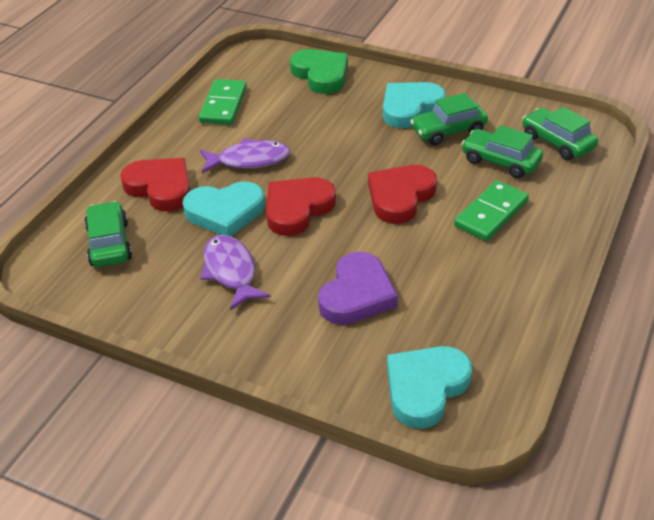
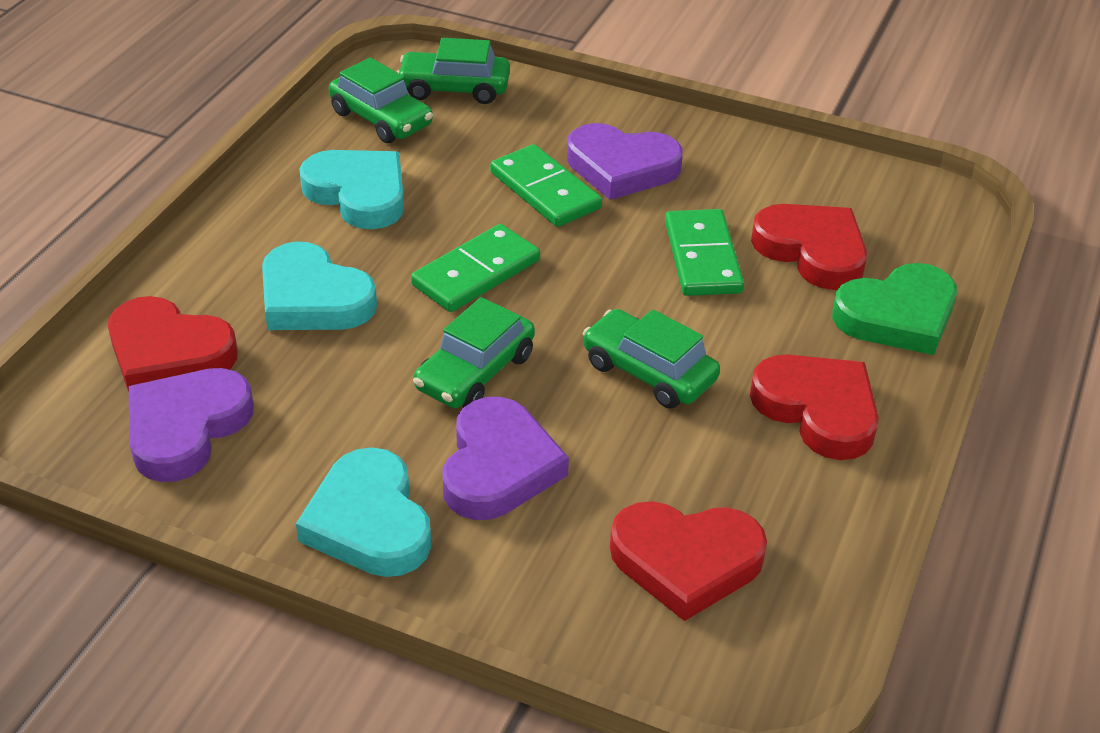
green domino: [199,79,247,125] [454,180,529,241] = 2 -> [411,224,540,312] [490,144,602,227] [665,209,744,296] = 3
purple fish: [200,138,290,173] [200,235,271,310] = 2 -> none = 0
purple heart: [318,252,398,325] = 1 -> [129,368,254,482] [442,397,569,520] [567,123,683,200] = 3
red heart: [120,158,190,211] [266,177,336,236] [368,165,437,224] = 3 -> [108,296,237,392] [610,501,767,621] [750,354,879,460] [751,204,867,290] = 4

